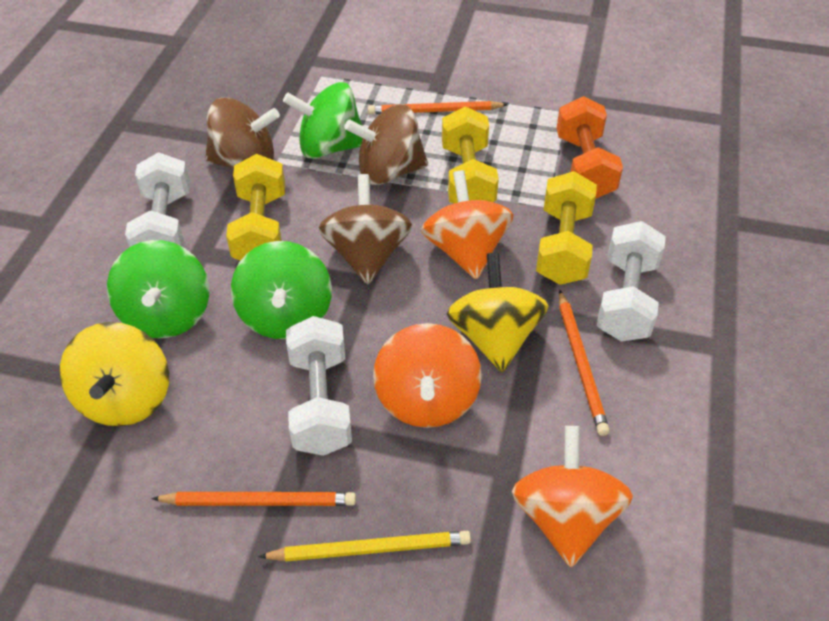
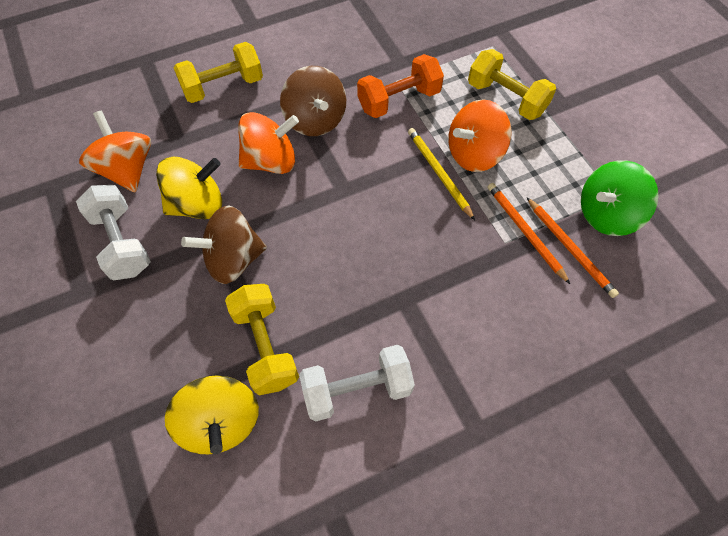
brown spinning top: [205,98,280,169] [318,174,412,284] [344,104,428,185] = 3 -> [181,205,267,284] [280,66,346,136] = 2
green spinning top: [107,240,209,338] [231,241,332,339] [283,82,363,159] = 3 -> [581,160,659,236] = 1
orange pencil: [152,492,356,506] [368,101,508,114] [559,290,610,436] = 3 -> [488,183,570,284] [527,197,619,298] = 2
white dumbbell: [125,153,190,247] [286,316,352,456] [597,221,666,342] = 3 -> [76,185,151,280] [299,345,415,422] = 2

